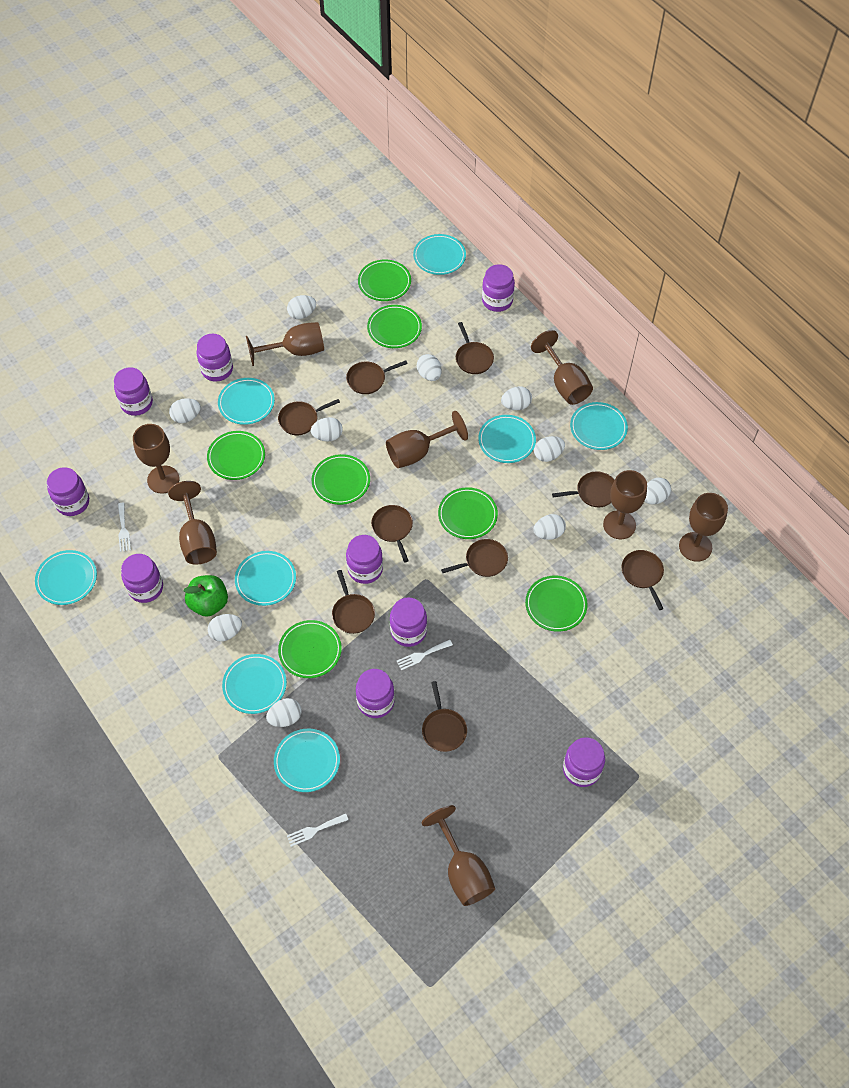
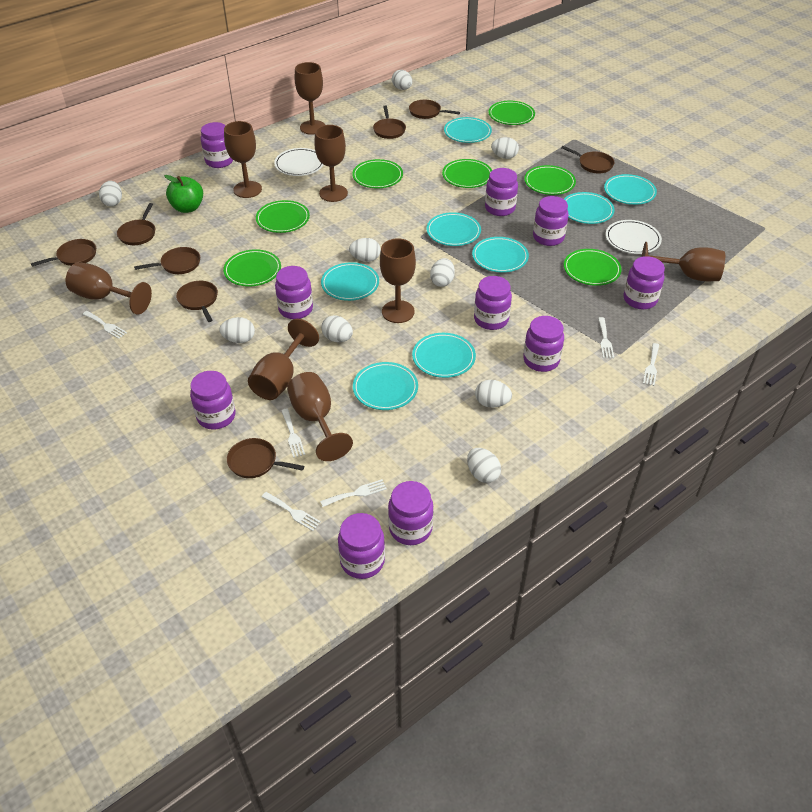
brown pan: [278,399,340,435] [332,570,375,634] [346,361,408,394] [371,505,413,563] [422,681,467,752] [441,539,508,577] [456,322,494,374] [552,471,614,507] [621,550,664,610] = 9 -> [31,239,96,267] [117,203,155,245] [134,247,200,274] [176,281,218,322] [227,438,304,478] [373,105,406,139] [409,100,460,119] [561,146,614,173] = 8
purple jar: [47,467,89,516] [114,367,153,416] [121,554,163,603] [197,334,233,381] [346,535,383,584] [356,669,395,718] [390,597,427,647] [482,264,515,312] [563,737,605,787] = 9 -> [190,371,236,430] [201,122,233,168] [275,266,313,319] [338,513,385,579] [388,481,433,545] [474,276,512,330] [485,168,518,216] [523,316,564,372] [533,196,569,246] [623,256,665,309] = 10
white egg: [169,398,201,423] [208,614,242,642] [266,698,302,727] [287,295,316,319] [311,417,343,441] [417,354,442,381] [501,386,532,410] [533,514,566,540] [534,436,565,462] [645,478,671,504] = 10 -> [99,181,122,207] [219,317,255,343] [321,315,353,342] [349,238,381,262] [392,70,412,90] [430,258,455,287] [467,448,501,483] [475,380,512,408] [491,137,519,159] = 9
white fork: [118,503,131,552] [287,814,348,847] [397,640,453,670] = 3 -> [83,311,127,339] [262,492,321,531] [281,409,305,458] [320,479,387,507] [598,317,614,358] [643,343,659,386] = 6
white plate: none = 0 -> [274,148,324,176] [606,220,662,254] = 2

